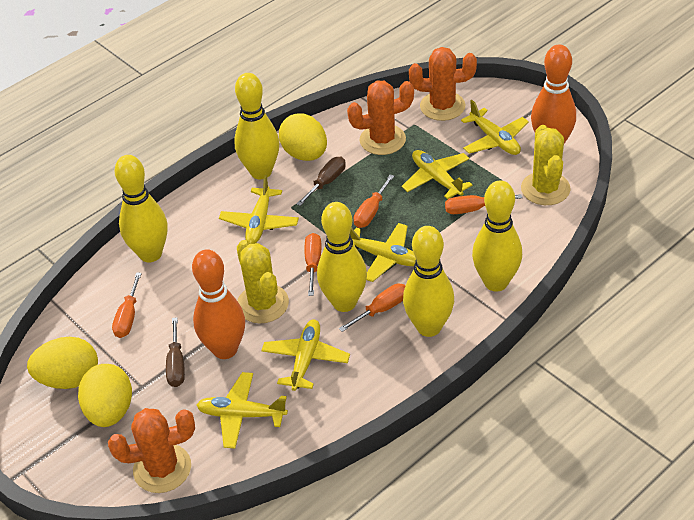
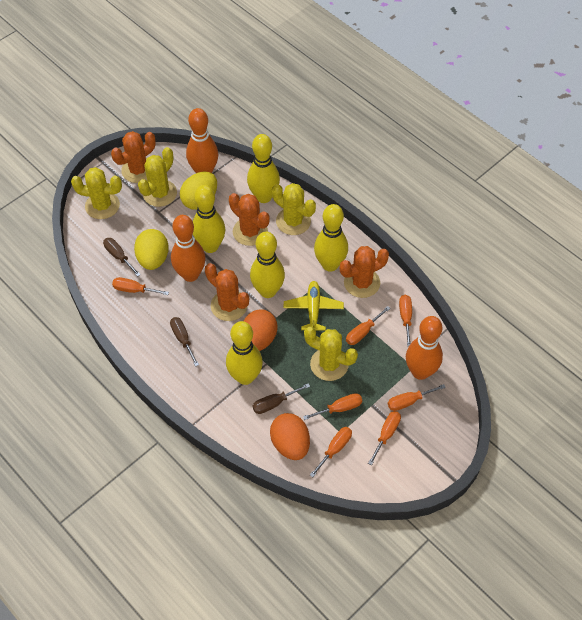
brown screwdriver: [166,317,185,387] [297,157,346,206] = 2 -> [103,238,141,277] [170,317,199,367] [253,383,310,414] = 3
orange bowling pin: [192,249,245,359] [531,44,576,144] = 2 -> [171,215,205,282] [186,108,218,173] [406,316,443,380] = 3
orange cactus: [108,408,195,493] [347,81,414,155] [409,47,477,121] = 3 -> [111,131,156,183] [205,263,249,321] [229,193,270,246] [340,246,389,298] = 4
orange egg: none = 0 -> [244,309,278,351] [270,413,310,460] = 2
orange screwdriver: [112,272,142,338] [305,233,322,296] [339,283,406,332] [354,174,394,228] [445,194,523,214] = 5 -> [112,277,169,295] [303,393,362,420] [310,427,352,477] [346,306,391,345] [368,411,401,465] [388,384,446,411] [399,295,412,347] = 7
yellow cactus: [237,240,289,323] [521,125,571,205] = 2 -> [71,167,122,219] [138,147,177,207] [272,183,316,235] [304,327,358,381] = 4
yellow egg: [27,337,98,389] [78,364,132,427] [279,113,327,161] = 3 -> [134,229,169,270] [180,172,217,210] = 2
yellow plane: [196,372,288,449] [219,175,299,244] [261,319,350,391] [350,223,416,282] [402,150,473,199] [461,100,529,155] = 6 -> [284,281,344,331] = 1

